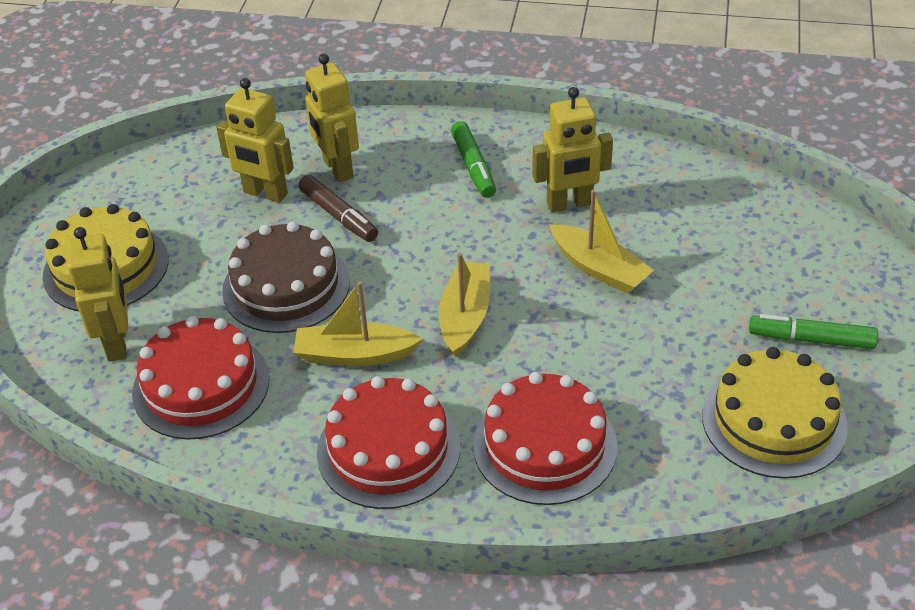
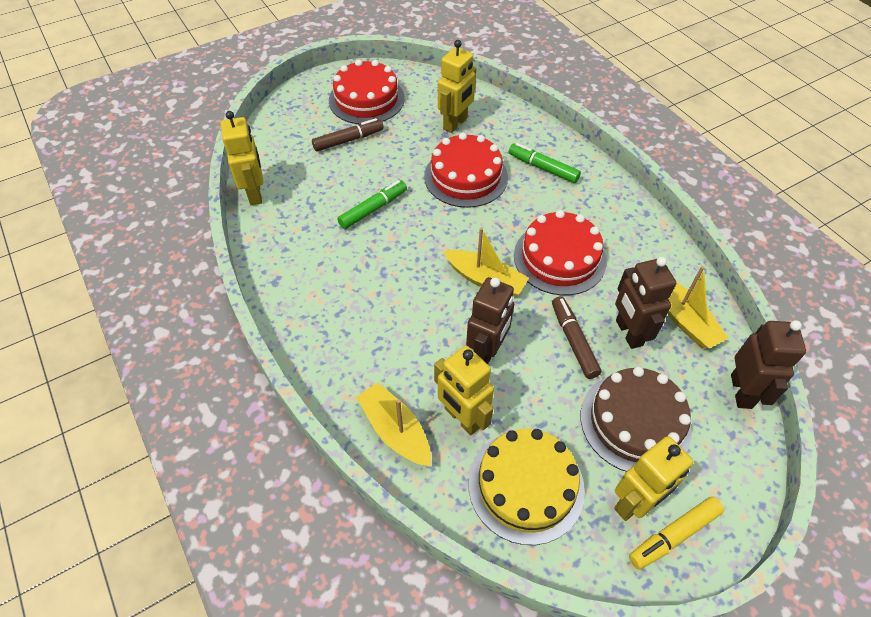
brown marker: [299,175,378,242] = 1 -> [312,118,384,152] [552,296,601,379] = 2
brown robot: none = 0 -> [466,277,514,364] [615,257,676,349] [731,320,806,409] = 3
yellow cake: [43,204,169,311] [702,347,848,479] = 2 -> [469,429,585,545] = 1
yellow marker: none = 0 -> [629,496,724,570] = 1

